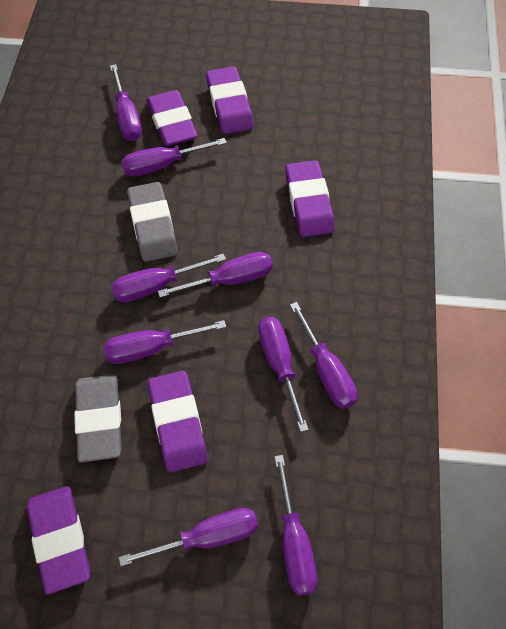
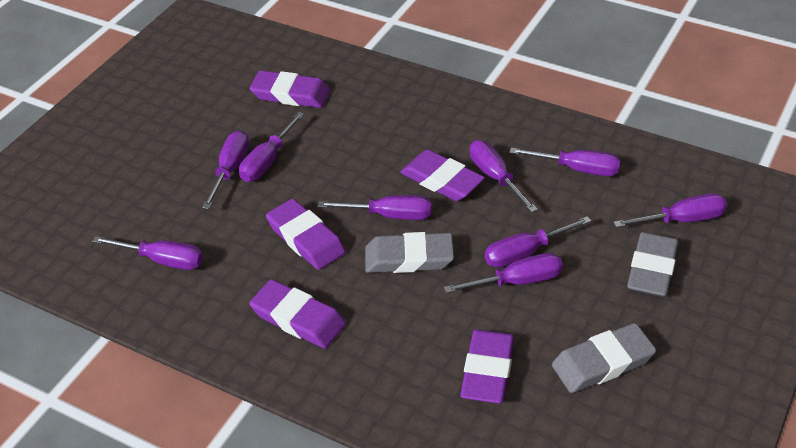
grey eraser: [74,374,122,463] [127,182,178,262] = 2 -> [365,232,454,273] [552,323,656,393] [627,232,679,297] = 3

